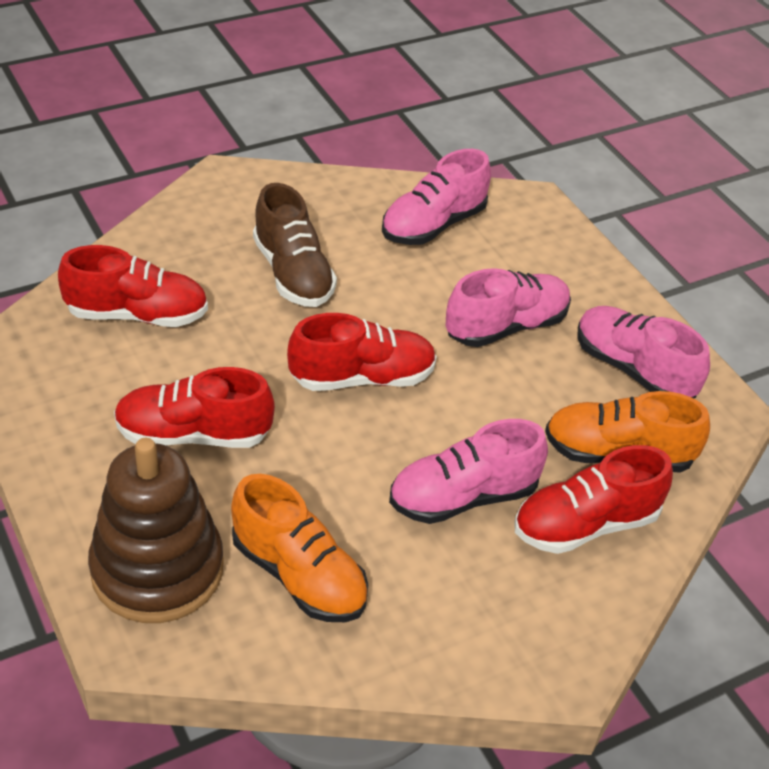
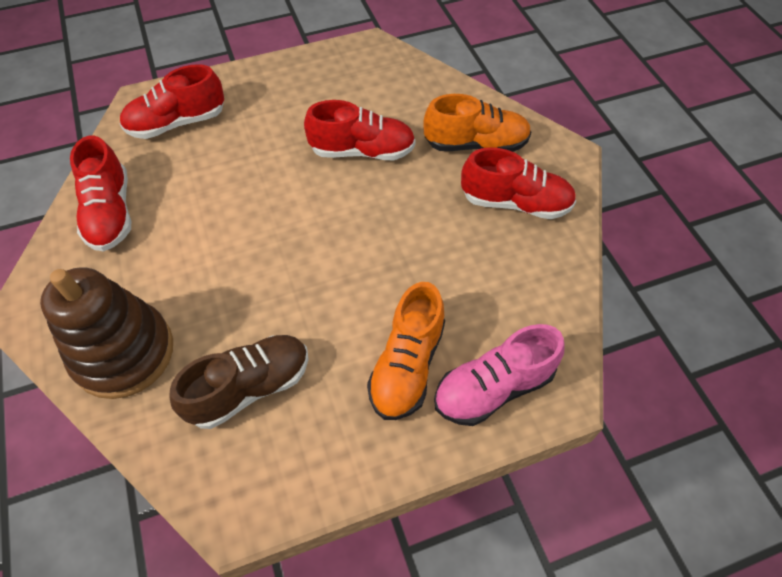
pink shoe: [382,149,491,245] [389,419,548,524] [446,268,571,347] [578,306,710,398] = 4 -> [434,324,565,426] = 1

